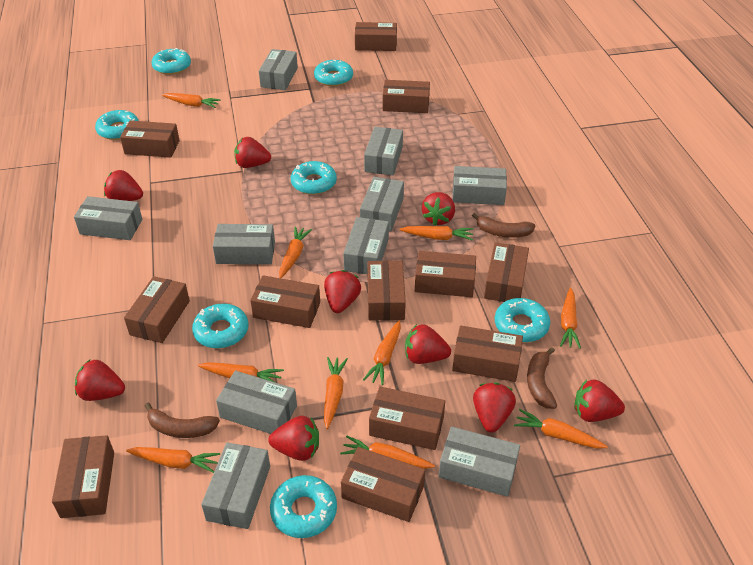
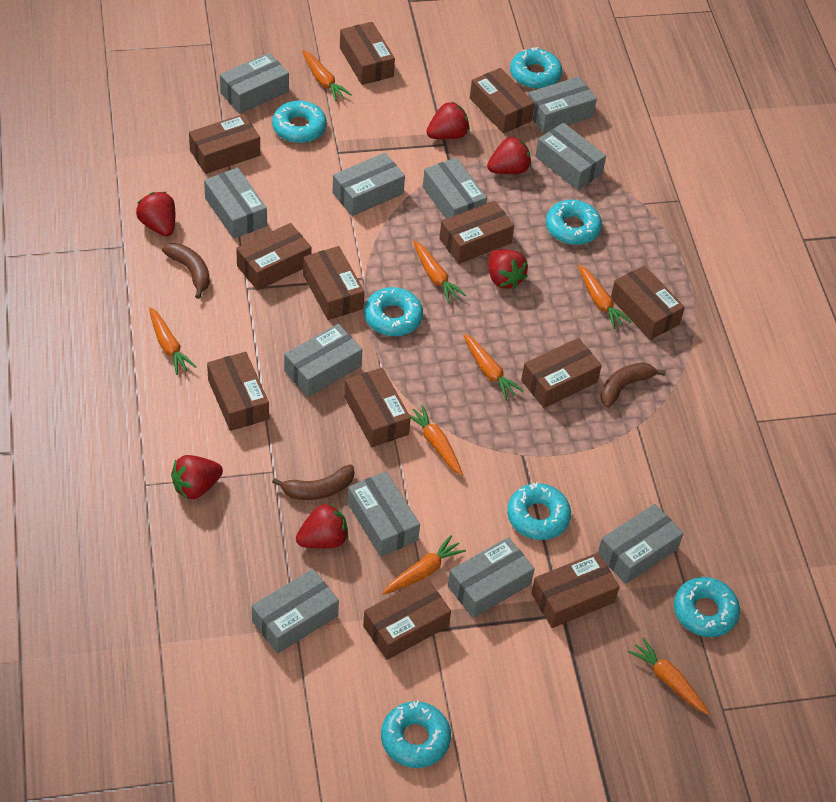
grey box: [74,196,142,240] [201,442,270,529] [213,224,275,264] [216,371,297,434] [259,49,298,90] [343,217,389,274] [360,177,404,231] [364,127,403,175] [439,426,520,497] [452,166,507,205] = 10 -> [204,167,267,239] [220,53,289,114] [252,569,339,653] [284,324,363,397] [332,153,405,216] [348,471,420,557] [423,158,487,219] [448,537,535,618] [528,76,597,133] [535,123,606,190] [598,504,683,584] = 11
orange carrot: [126,447,220,473] [162,93,221,108] [198,362,284,383] [279,226,312,278] [324,357,348,429] [340,435,435,469] [363,321,401,385] [399,226,473,241] [514,409,608,449] [560,288,581,349] = 10 -> [149,307,196,375] [302,50,352,102] [382,535,466,595] [410,404,463,476] [413,241,466,303] [463,334,523,400] [578,265,631,329] [628,638,710,715] = 8
red strawberry: [75,360,125,401] [104,170,143,201] [234,137,271,168] [268,416,319,461] [324,270,361,313] [405,324,451,364] [422,192,455,226] [473,383,516,433] [574,379,625,422] = 9 -> [136,192,175,236] [171,455,223,499] [296,503,348,548] [426,102,470,139] [487,136,531,174] [488,249,528,289] = 6

